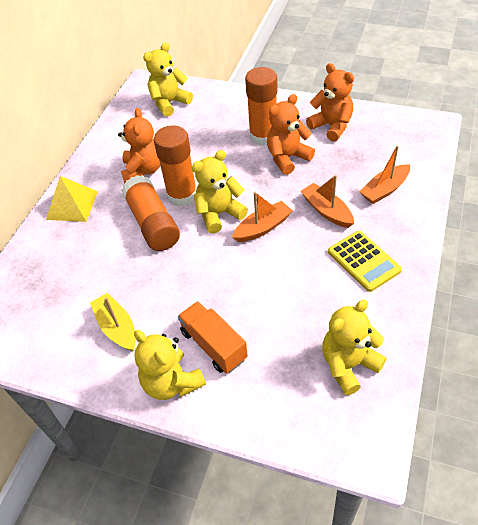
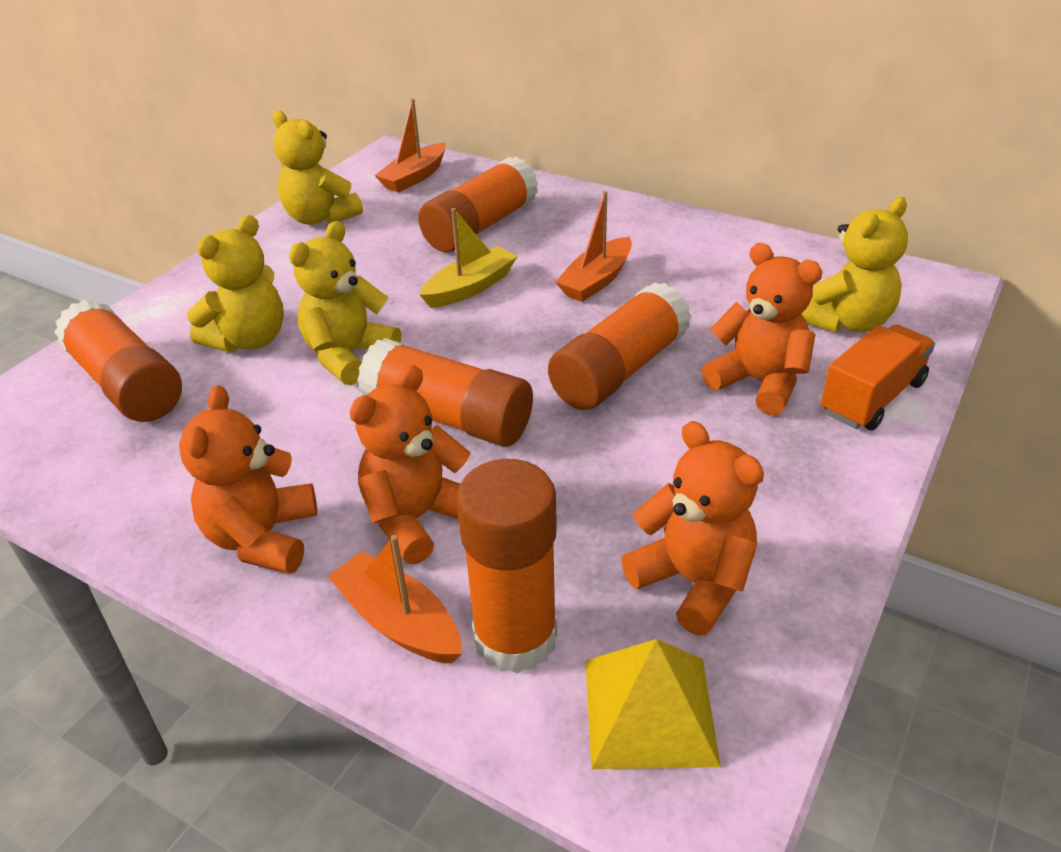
orange glue stick: [122,175,180,251] [154,125,197,207] [245,67,277,146] = 3 -> [54,300,182,422] [357,338,533,447] [418,157,538,252] [456,459,557,674] [548,282,692,410] = 5
orange teddy bear: [118,108,160,184] [267,94,315,175] [306,63,354,141] = 3 -> [179,385,317,574] [349,365,470,564] [621,421,764,635] [702,243,822,416] = 4
yellow calculator: [328,231,402,292] = 1 -> none = 0

